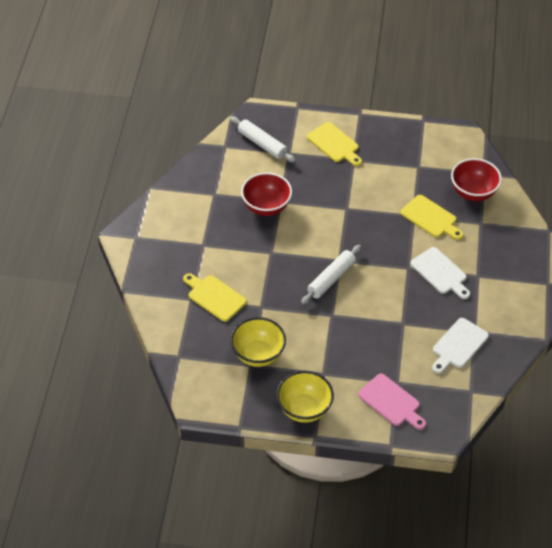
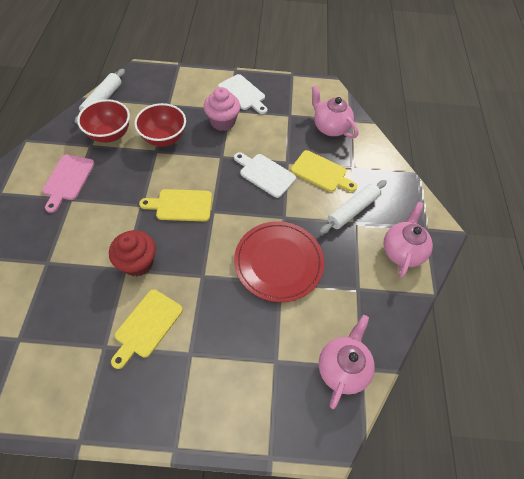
pink cupcake: none = 0 -> [204,87,240,131] = 1
pink teapot: none = 0 -> [312,85,358,138] [319,315,375,409] [384,202,433,278] = 3
red cupcake: none = 0 -> [109,230,156,276] = 1
red plate: none = 0 -> [234,221,324,302] = 1
yellow bowl: [230,317,286,367] [277,371,334,423] = 2 -> none = 0

